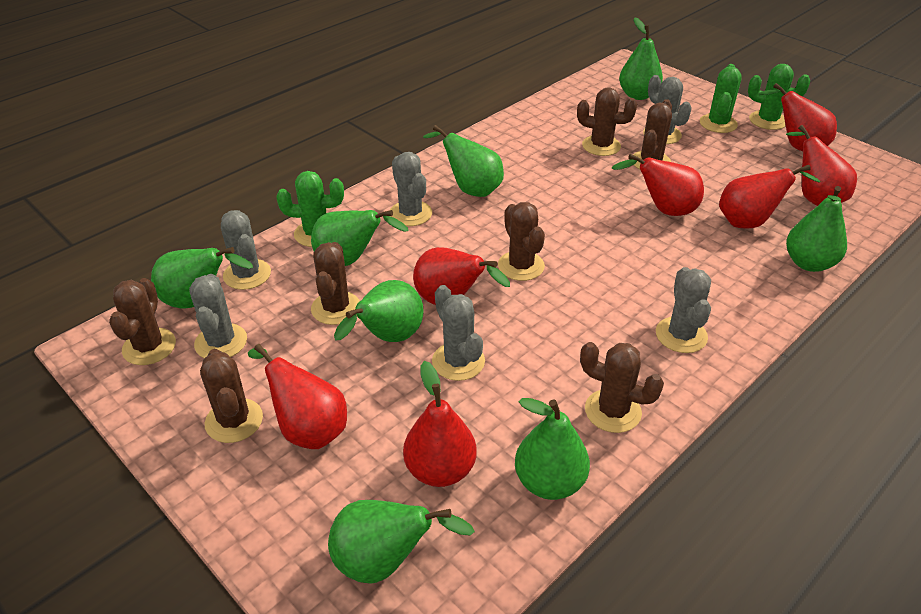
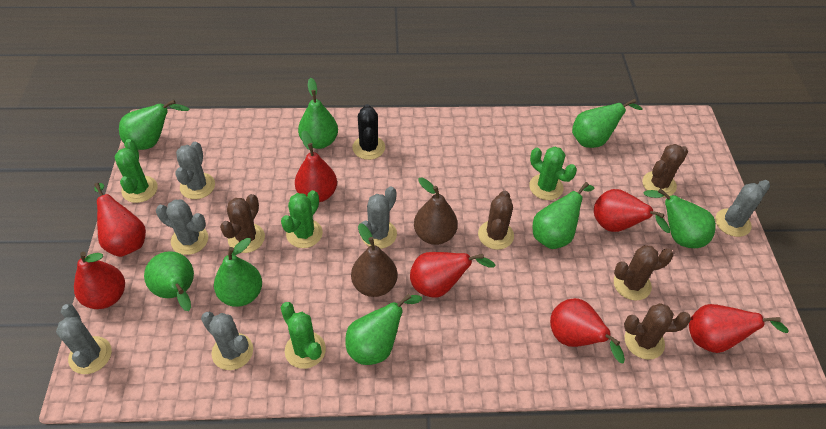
black cactus: none = 0 -> [352,104,385,160] = 1
brown cactus: [109,278,176,365] [200,349,263,443] [311,242,360,325] [498,202,545,281] [577,87,637,156] [580,342,664,433] [633,99,672,169] = 7 -> [220,194,265,253] [478,191,514,250] [614,245,674,301] [624,303,691,360] [643,144,688,197] = 5
brown pear: none = 0 -> [351,223,397,297] [414,177,458,245] = 2
green cactus: [276,171,344,247] [700,64,742,133] [748,64,810,130] = 3 -> [114,139,158,203] [280,302,326,369] [281,190,323,248] [529,147,577,200] = 4

